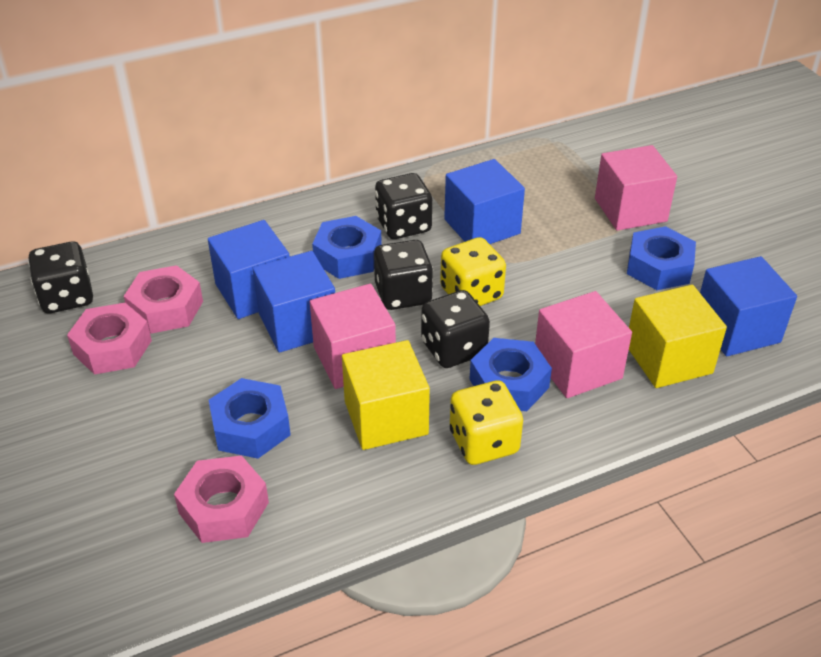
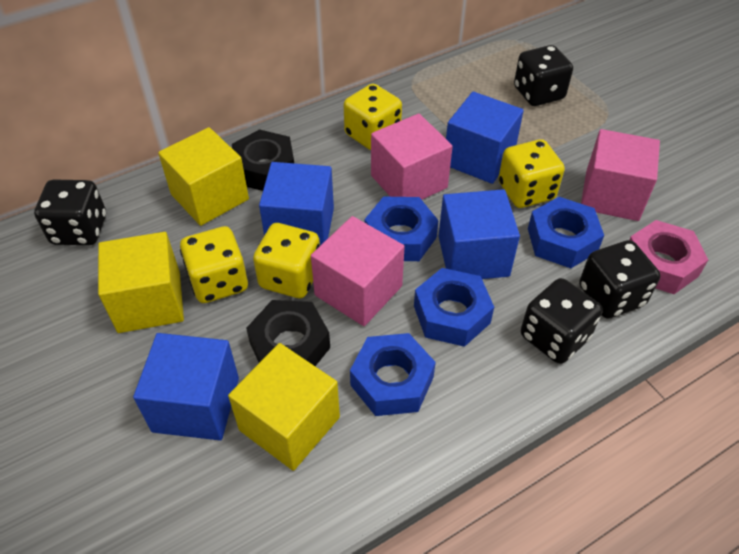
black nut: none = 0 -> [232,129,294,191] [246,300,330,366] = 2
pink nut: [67,303,152,375] [124,265,203,334] [174,455,269,543] = 3 -> [629,220,708,294] = 1
yellow cube: [342,340,430,450] [629,285,727,388] = 2 -> [98,232,184,333] [158,127,249,226] [228,343,340,471] = 3
yellow dice: [440,237,506,306] [450,380,523,465] = 2 -> [180,226,248,303] [253,223,320,298] [343,84,402,150] [498,139,565,208] = 4

